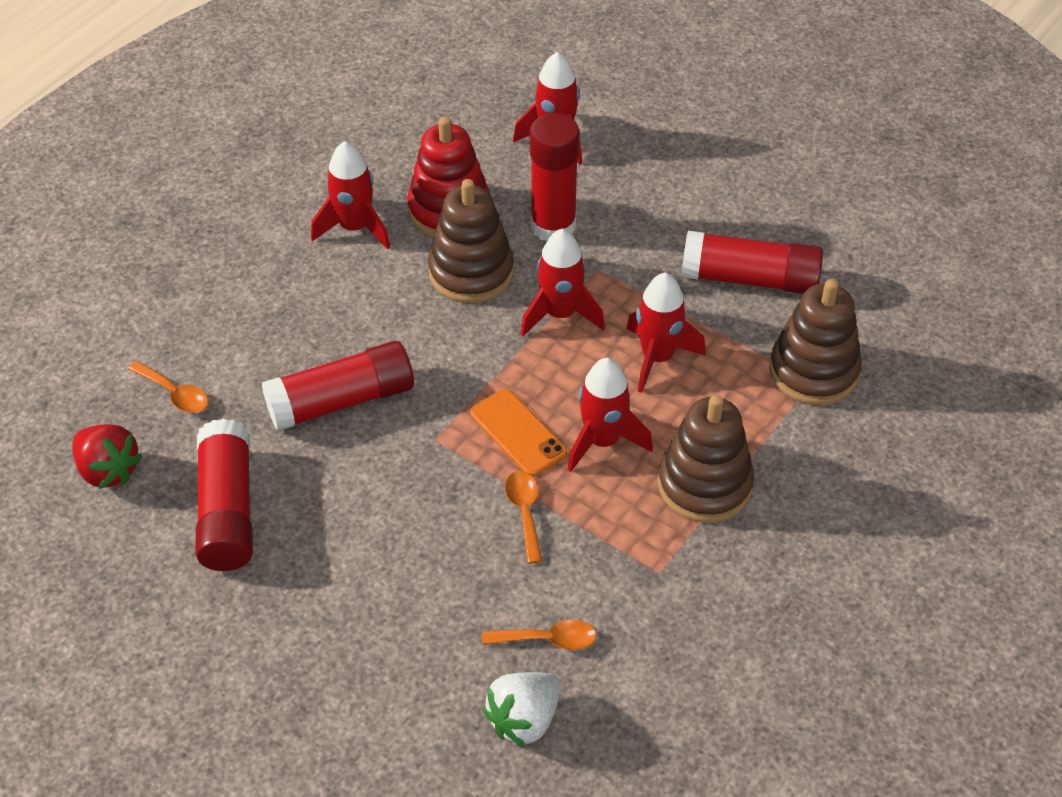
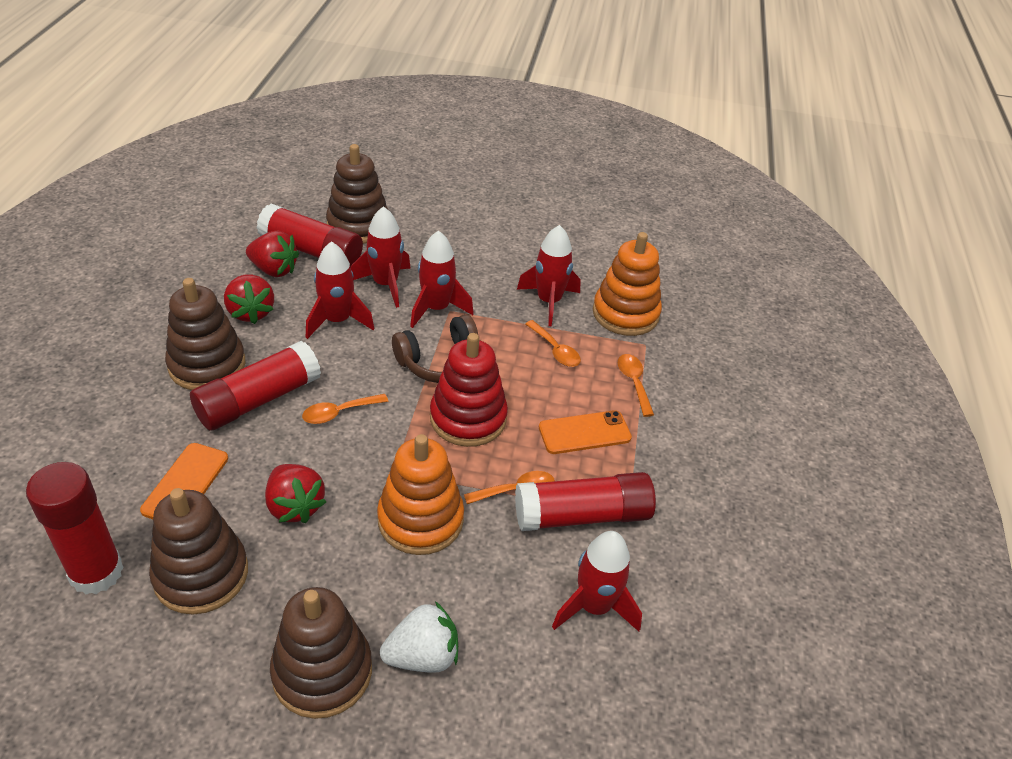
brown headphones: none = 0 -> [392,314,478,383] = 1
brown stacking toy: [428,179,514,303] [658,395,754,523] [769,279,862,405] = 3 -> [149,488,248,615] [165,278,245,390] [270,587,372,719] [326,144,388,244] = 4
orange phone: [470,389,567,477] = 1 -> [140,443,228,519] [539,410,632,454] = 2
orange spoon: [128,361,208,413] [482,620,596,650] [505,471,543,564] = 3 -> [302,394,388,424] [464,471,555,504] [525,320,581,367] [618,354,654,417] = 4
orange stacking toy: none = 0 -> [377,434,464,555] [593,232,662,336] = 2
red strawberry: [73,424,142,489] = 1 -> [224,274,274,324] [246,231,299,277] [265,464,326,523] = 3

